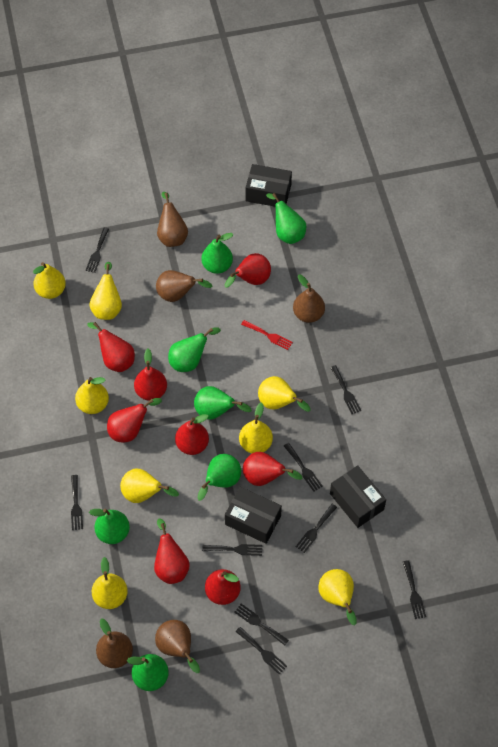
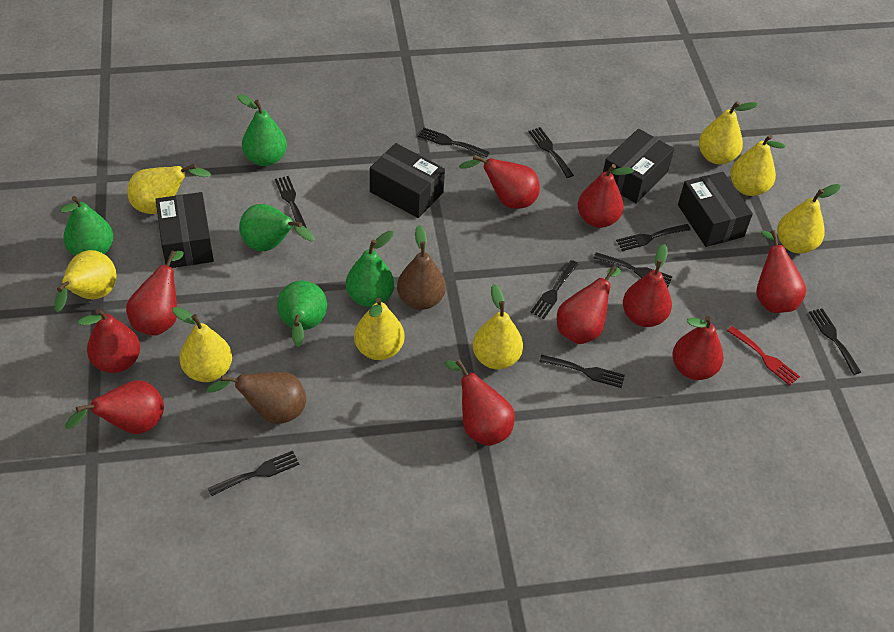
black box: [225,487,282,544] [246,164,292,207] [330,465,386,528] = 3 -> [155,192,214,268] [370,143,445,218] [603,129,674,203] [678,172,753,247] = 4
brown pear: [96,618,133,668] [155,620,200,673] [156,270,213,302] [157,192,188,247] [293,274,325,323] = 5 -> [206,372,306,424] [397,225,446,310] = 2
green pear: [89,509,130,544] [127,654,169,691] [168,328,221,372] [194,386,252,420] [198,454,241,501] [201,233,234,274] [266,193,306,244] = 7 -> [60,196,113,256] [237,94,287,166] [239,204,315,251] [277,281,327,347] [346,231,395,307] = 5
red pear: [87,322,135,372] [107,398,162,442] [134,349,167,401] [154,519,190,584] [175,414,209,455] [205,569,241,605] [225,253,271,288] [243,452,303,486] = 8 -> [65,380,164,434] [78,308,140,373] [126,251,184,336] [444,359,515,446] [459,155,540,209] [557,266,621,344] [578,164,634,228] [623,244,672,327] [672,316,724,380] [756,230,806,313] = 10

